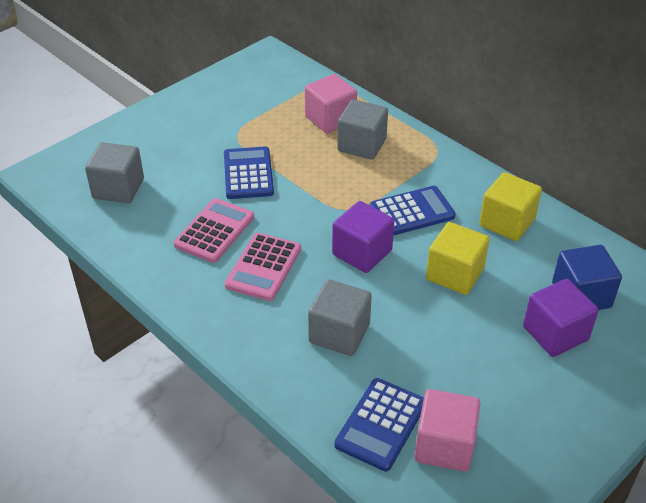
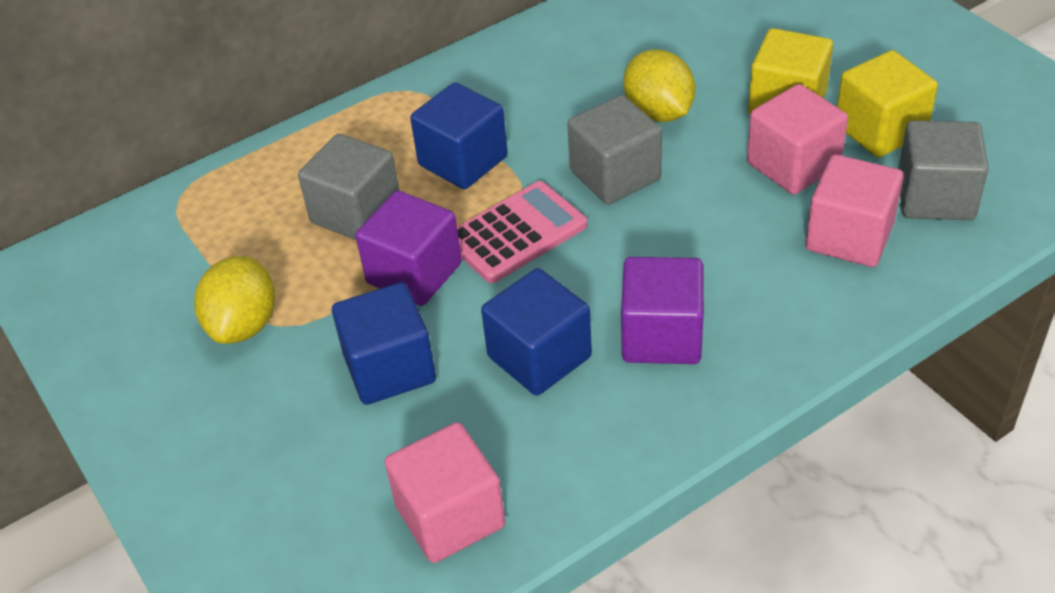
blue calculator: [224,147,274,199] [334,378,424,472] [370,186,456,236] = 3 -> none = 0
blue cube: [552,245,622,310] = 1 -> [332,282,436,405] [410,82,508,189] [481,268,592,396] = 3
pink calculator: [174,198,254,263] [225,233,301,301] = 2 -> [457,181,587,283] = 1
pink cube: [305,74,357,134] [414,389,480,472] = 2 -> [385,422,505,563] [747,84,848,194] [806,154,903,267] = 3
yellow lemon: none = 0 -> [194,256,275,344] [623,49,695,122] = 2

